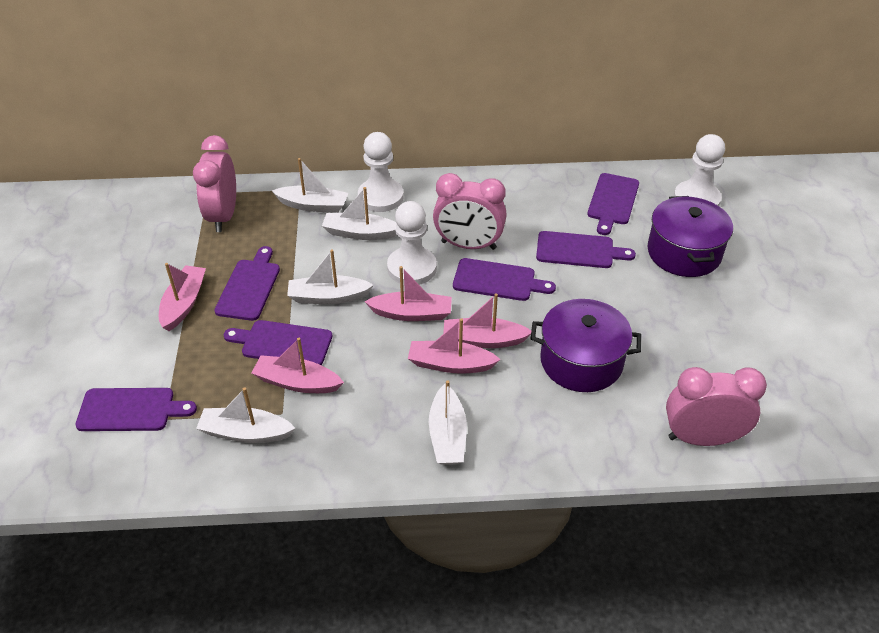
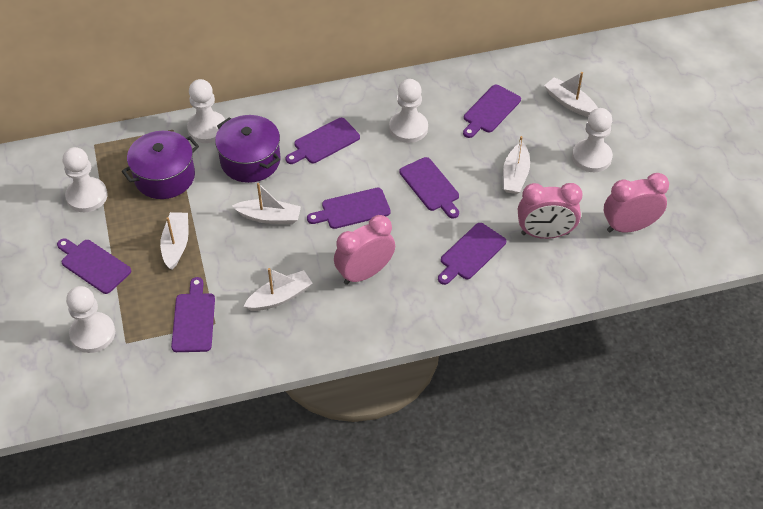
pink boat: [159,263,206,331] [252,338,344,393] [364,266,452,321] [408,318,501,374] [443,293,531,348] = 5 -> none = 0
purple cutting board: [75,388,197,431] [214,246,280,321] [224,320,332,365] [453,258,556,301] [536,231,636,268] [587,173,639,235] = 6 -> [57,238,131,294] [171,277,215,352] [285,118,360,164] [307,188,391,229] [399,157,459,219] [438,223,506,285] [463,85,521,138] = 7
white pawn: [358,132,404,212] [387,201,437,285] [674,134,725,206] = 3 -> [63,147,108,212] [66,286,115,353] [187,79,225,143] [389,79,428,143] [572,108,613,172] = 5

